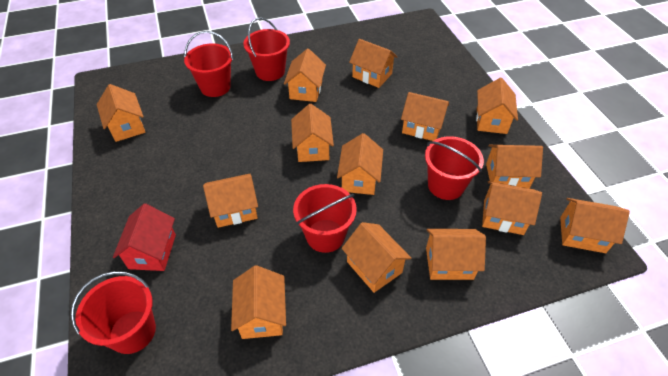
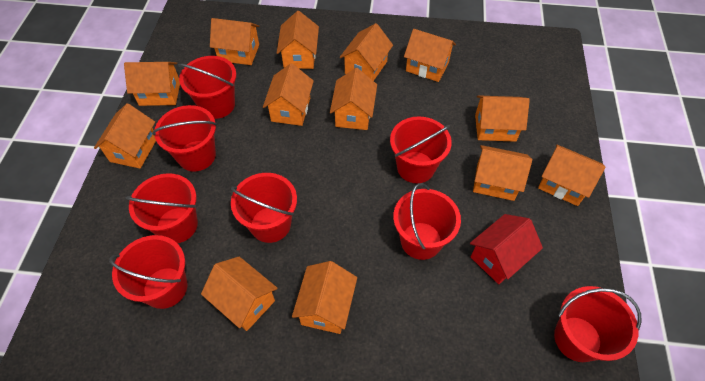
orange house: [97,84,145,142] [203,174,258,228] [231,265,286,339] [284,48,326,102] [291,104,334,162] [337,133,383,195] [342,222,411,293] [349,39,397,88] [401,92,449,141] [426,229,486,280] [476,78,518,134] [482,181,542,235] [486,145,543,189] [560,198,630,253] = 14 -> [94,103,156,168] [124,62,180,106] [201,257,277,331] [210,18,259,65] [263,63,314,126] [277,11,319,69] [292,261,357,334] [330,68,377,130] [340,23,393,81] [404,29,456,82] [473,145,532,201] [475,95,530,142] [538,145,606,206] = 13
red bucket: [71,271,156,354] [184,31,233,97] [243,17,290,81] [293,184,357,253] [425,136,484,200] = 5 -> [109,235,188,309] [126,173,198,243] [152,105,217,172] [178,56,236,119] [231,173,297,243] [390,116,452,183] [393,183,461,260] [554,286,642,362] = 8

